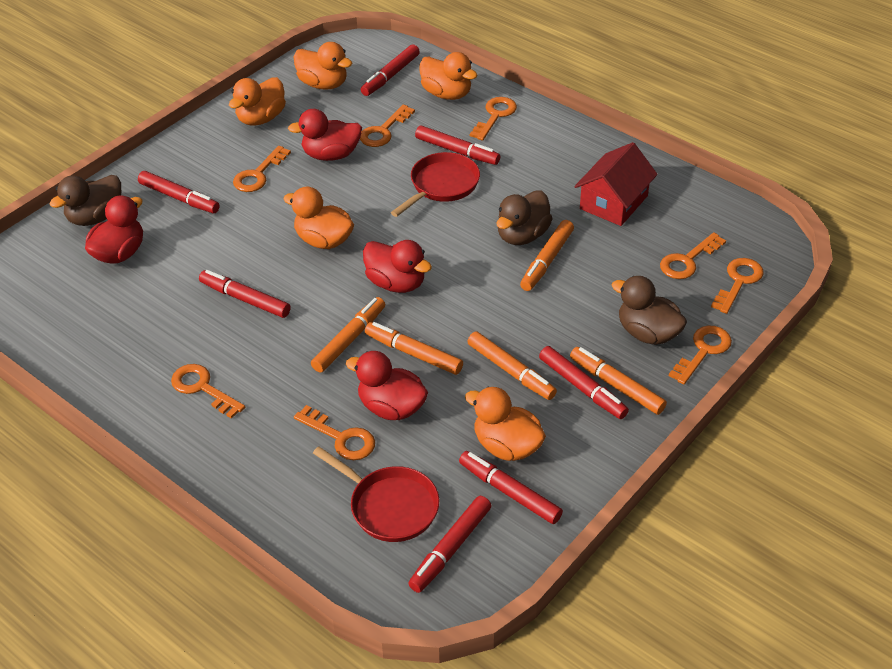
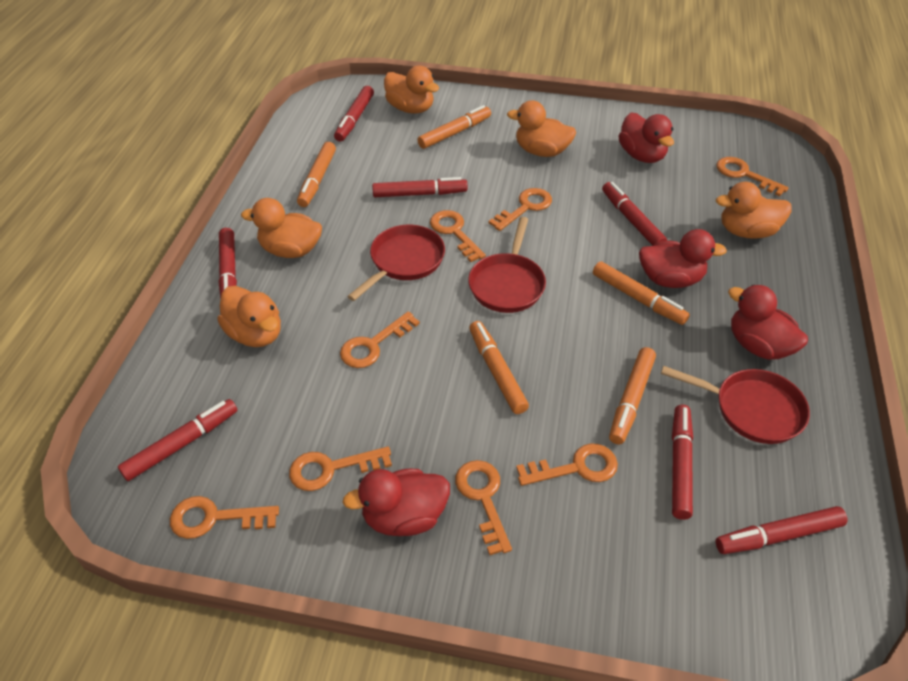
brown duck: [50,175,121,226] [496,191,553,245] [612,276,687,345] = 3 -> none = 0
red house: [574,142,658,226] = 1 -> none = 0
red pan: [313,446,439,542] [391,152,480,217] = 2 -> [347,225,445,301] [468,217,546,313] [661,366,810,444] = 3

